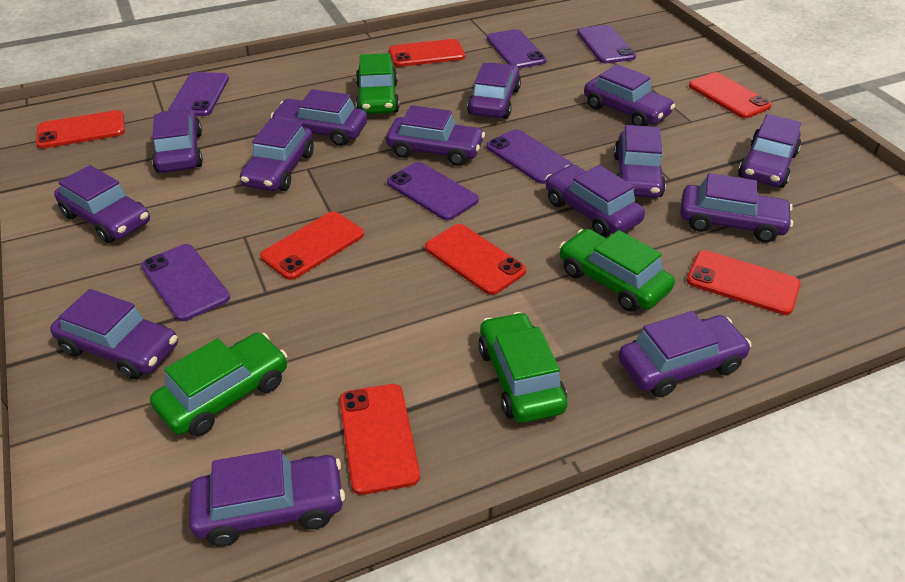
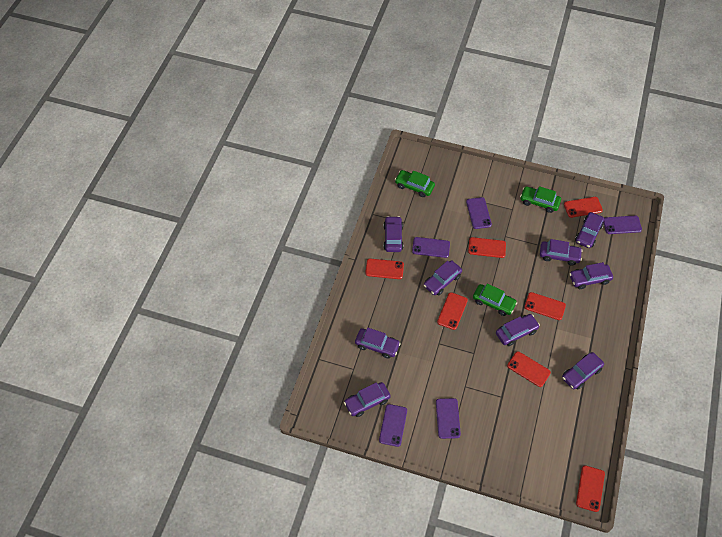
green car: [150,333,288,436] [356,53,399,114] [478,312,567,423] [559,229,675,312] = 4 -> [395,170,435,197] [473,284,517,316] [520,186,561,213] = 3
purple car: [50,289,178,380] [54,165,150,243] [152,109,203,173] [189,449,345,546] [240,118,314,191] [271,89,367,146] [386,105,485,166] [467,63,521,119] [546,165,645,237] [584,64,675,126] [614,125,666,198] [618,311,751,397] [680,173,793,243] [738,114,801,188] = 14 -> [344,382,391,417] [355,327,401,359] [384,216,404,252] [424,260,462,295] [496,314,540,346] [540,239,582,265] [562,352,604,390] [569,262,613,289] [575,212,604,248] = 9
purple phone: [141,244,230,321] [168,72,229,116] [387,162,479,220] [486,129,573,184] [487,29,547,69] [577,25,636,63] = 6 -> [379,404,407,447] [412,237,450,258] [436,398,461,439] [466,197,492,229] [603,216,642,234] = 5

